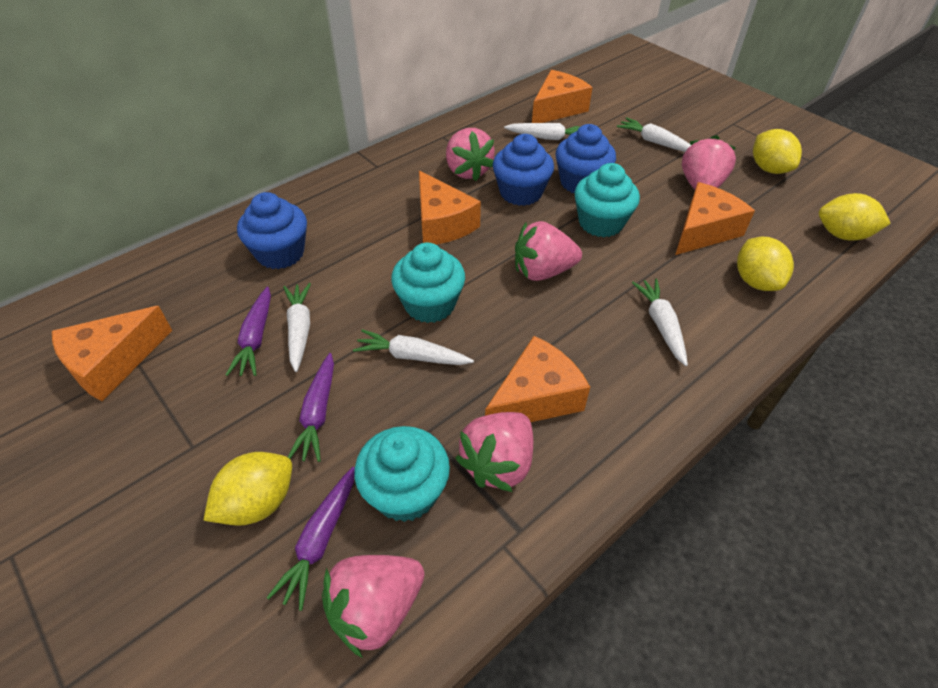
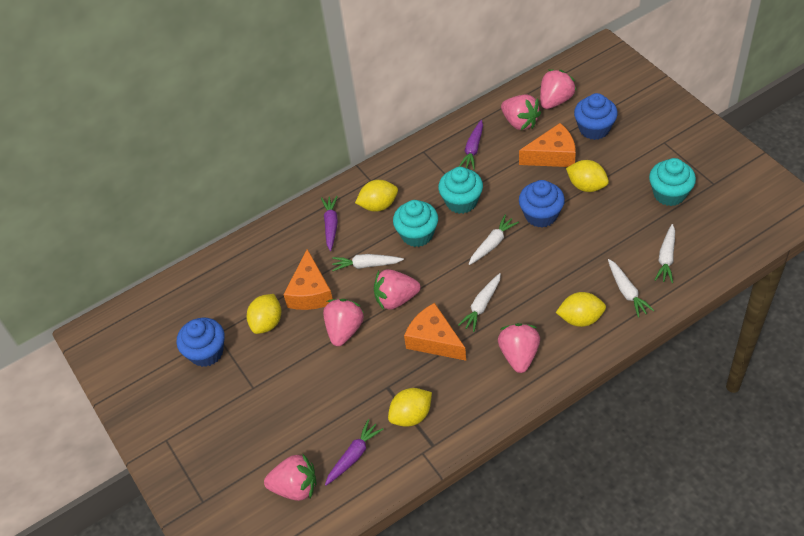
orange cheese: [52,306,172,401] [419,170,481,245] [485,336,590,422] [532,70,593,123] [675,182,755,255] = 5 -> [283,249,333,310] [404,303,466,361] [519,123,576,167] = 3
pink strawberry: [322,555,425,658] [446,128,495,181] [455,412,533,492] [515,221,582,281] [682,135,736,190] = 5 -> [264,453,316,501] [323,299,364,346] [374,269,421,310] [498,323,540,373] [501,94,541,130] [540,69,576,109] = 6
yellow lemon: [203,452,292,526] [737,237,794,291] [753,129,802,174] [819,193,891,241] = 4 -> [247,294,281,334] [355,180,398,212] [388,388,432,427] [556,292,606,327] [566,160,609,192] = 5

